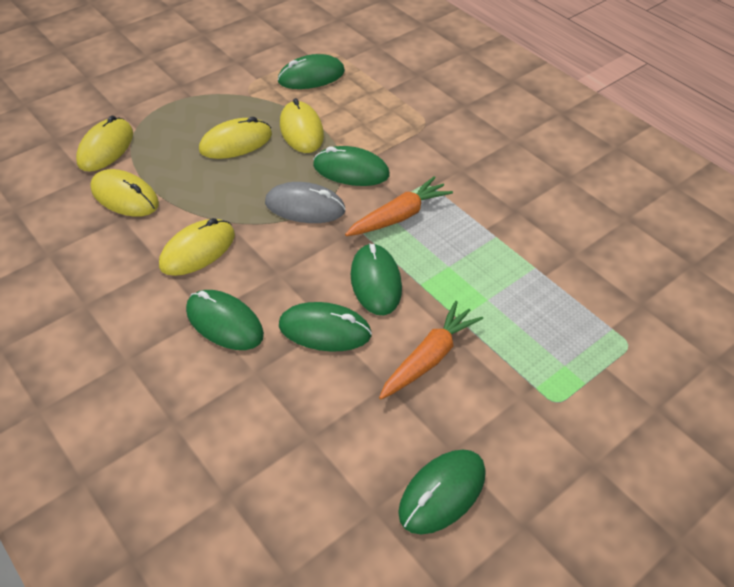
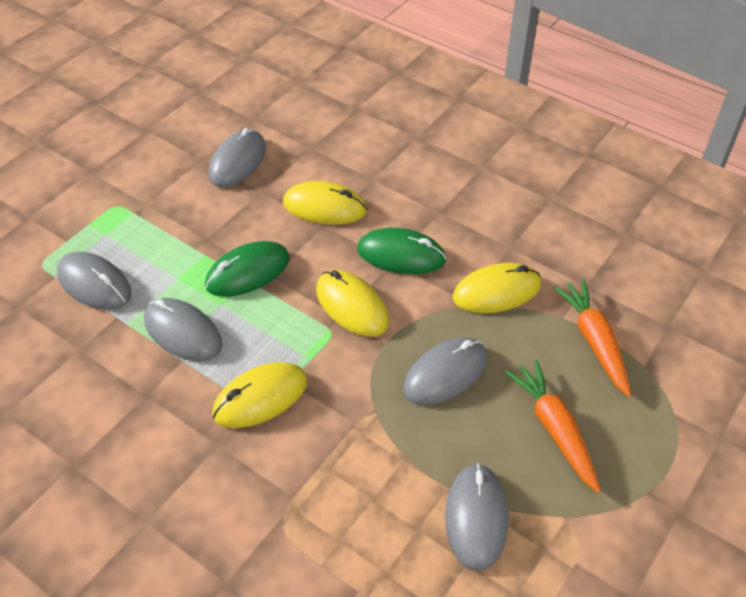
green mouse: [186,290,264,350] [278,54,345,89] [279,302,372,352] [313,146,390,186] [351,243,402,315] [398,450,486,534] = 6 -> [205,241,290,297] [357,228,446,274] = 2
grey mouse: [265,182,345,223] = 1 -> [57,252,132,310] [144,298,222,361] [209,128,266,188] [403,338,487,405] [445,463,509,572] = 5
yellow mouse: [76,116,133,172] [90,169,159,217] [159,218,235,276] [199,117,272,159] [280,98,324,153] = 5 -> [212,362,307,428] [283,181,367,225] [316,270,389,337] [452,263,541,313] = 4

